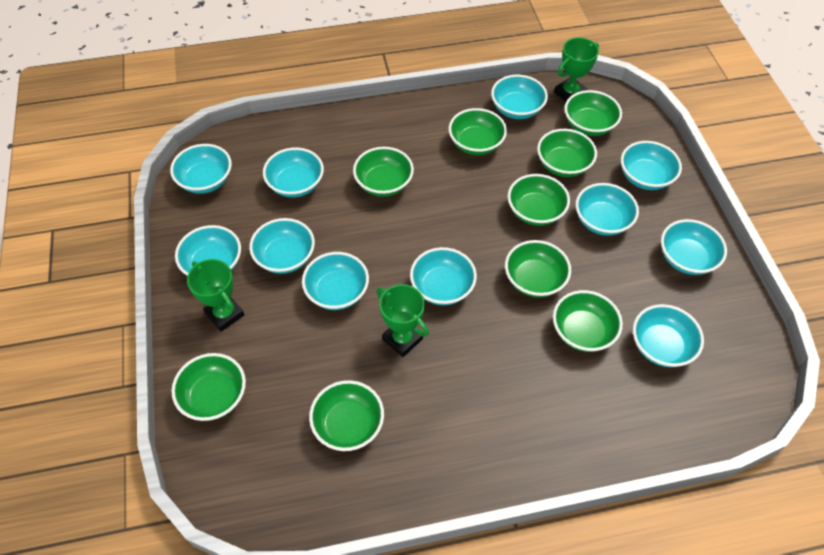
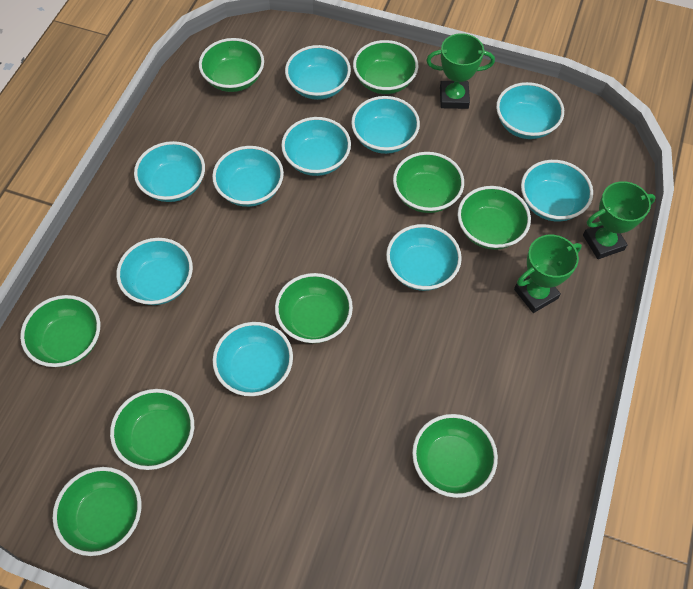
turquoise bowl: [170,144,232,194] [175,225,241,276] [249,218,315,274] [263,147,324,198] [302,252,369,310] [410,247,477,305] [491,75,548,119] [576,183,639,236] [621,141,682,190] [633,304,704,367] [661,219,727,275] = 11 -> [116,238,193,305] [134,141,205,202] [212,146,284,207] [213,322,293,396] [281,117,351,176] [285,45,351,100] [351,96,420,154] [386,224,462,291] [496,82,564,139] [521,160,593,222] = 10

